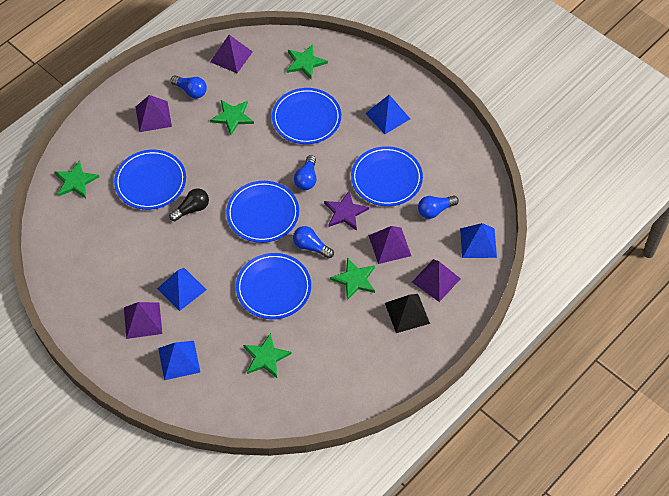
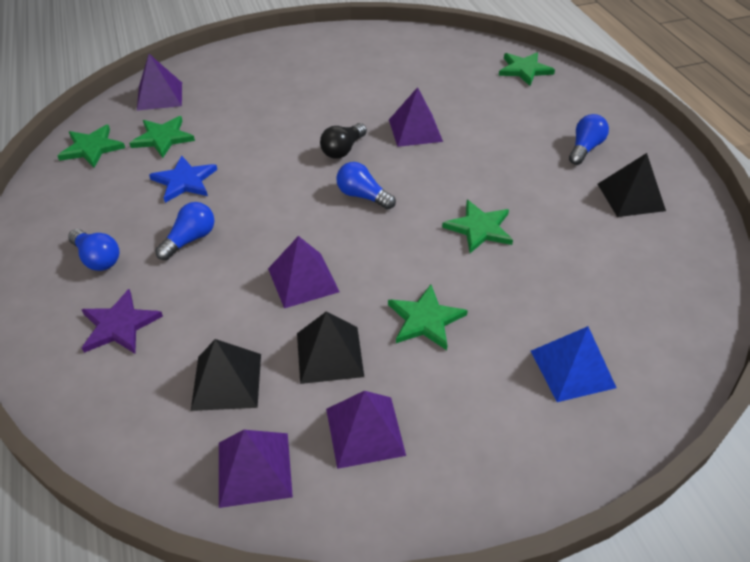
black pyramid: [385,294,430,333] = 1 -> [191,339,261,411] [297,311,364,384] [598,153,666,217] = 3
blue plate: [114,150,186,210] [226,181,299,243] [236,253,311,319] [272,88,341,144] [351,146,423,206] = 5 -> none = 0
blue pyramid: [157,268,206,311] [158,341,201,380] [365,95,410,134] [460,223,497,258] = 4 -> [531,326,617,402] = 1
blue star: none = 0 -> [149,155,217,203] = 1

